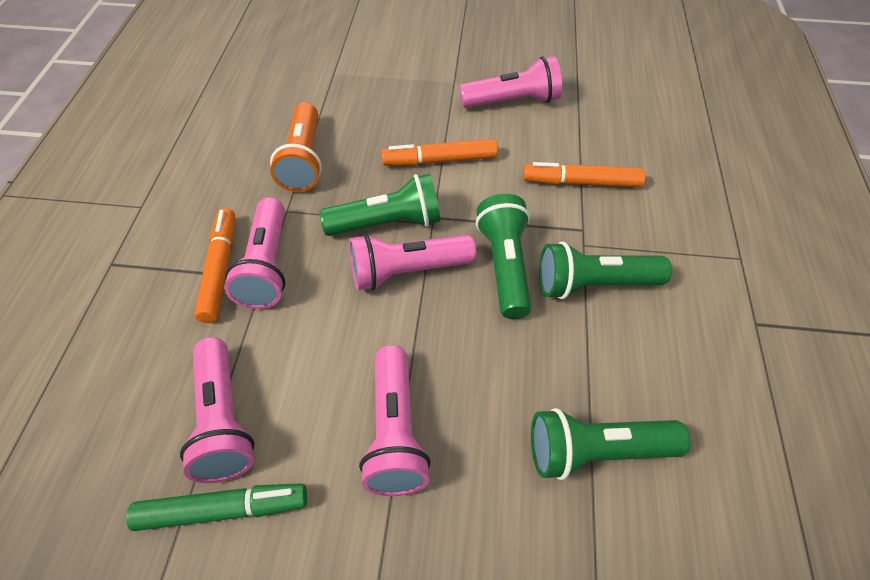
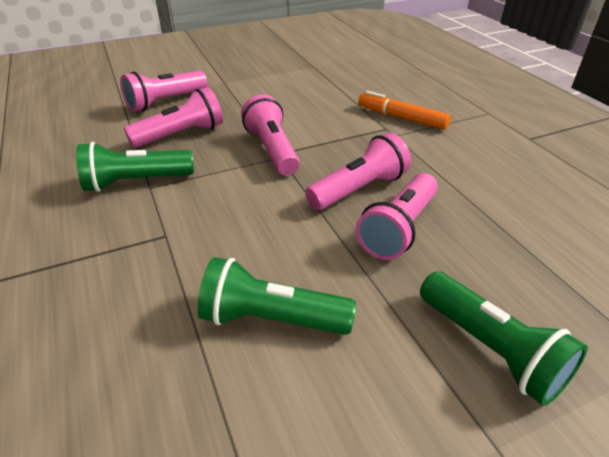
green flashlight: [319,174,441,236] [476,194,531,319] [531,408,691,480] [539,241,672,299] = 4 -> [76,142,194,192] [197,257,356,335] [420,271,588,406] = 3
green marker: [126,483,307,531] = 1 -> none = 0
orange flashlight: [270,102,322,192] = 1 -> none = 0
orange marker: [194,208,235,323] [382,139,498,166] [523,162,646,187] = 3 -> [358,91,451,130] = 1

